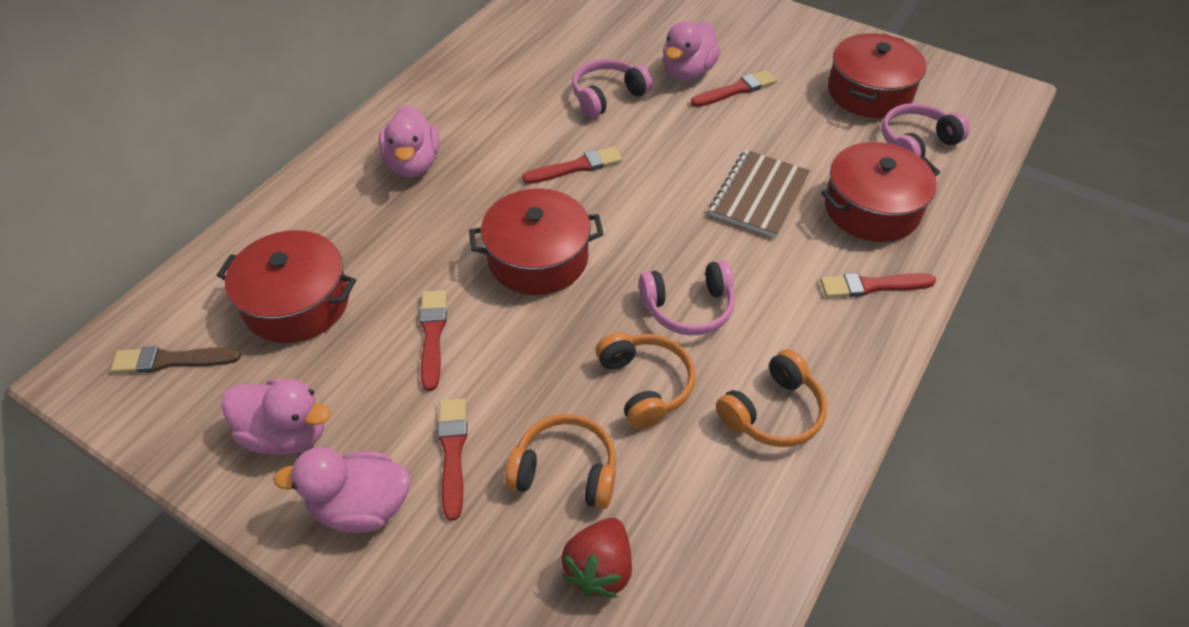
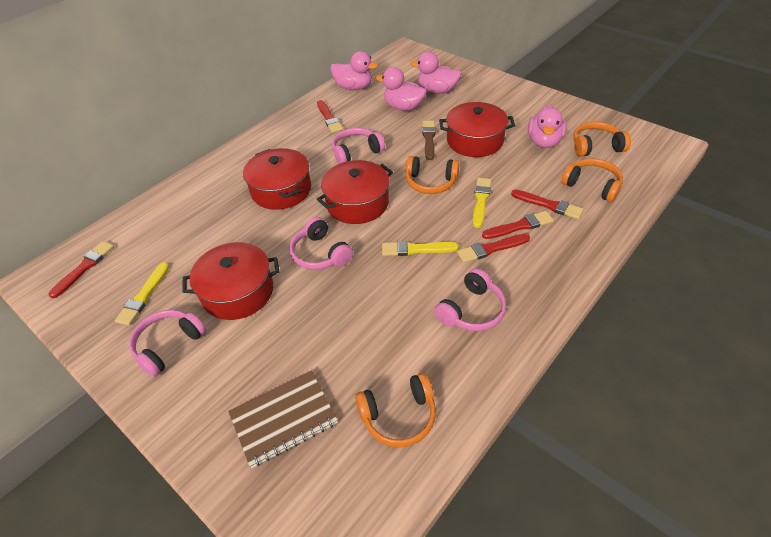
orange headphones: [505,414,616,509] [596,332,695,429] [716,349,827,447] = 3 -> [355,373,436,447] [406,156,459,194] [561,158,623,202] [573,122,631,157] = 4
pink headphones: [572,59,653,118] [639,260,735,336] [881,103,970,157] = 3 -> [129,310,206,377] [289,217,353,270] [332,128,385,164] [434,268,507,331] = 4
red strawberry: [561,518,632,598] = 1 -> none = 0
yellow brush: none = 0 -> [115,262,169,326] [382,241,459,256] [473,178,491,228] = 3

